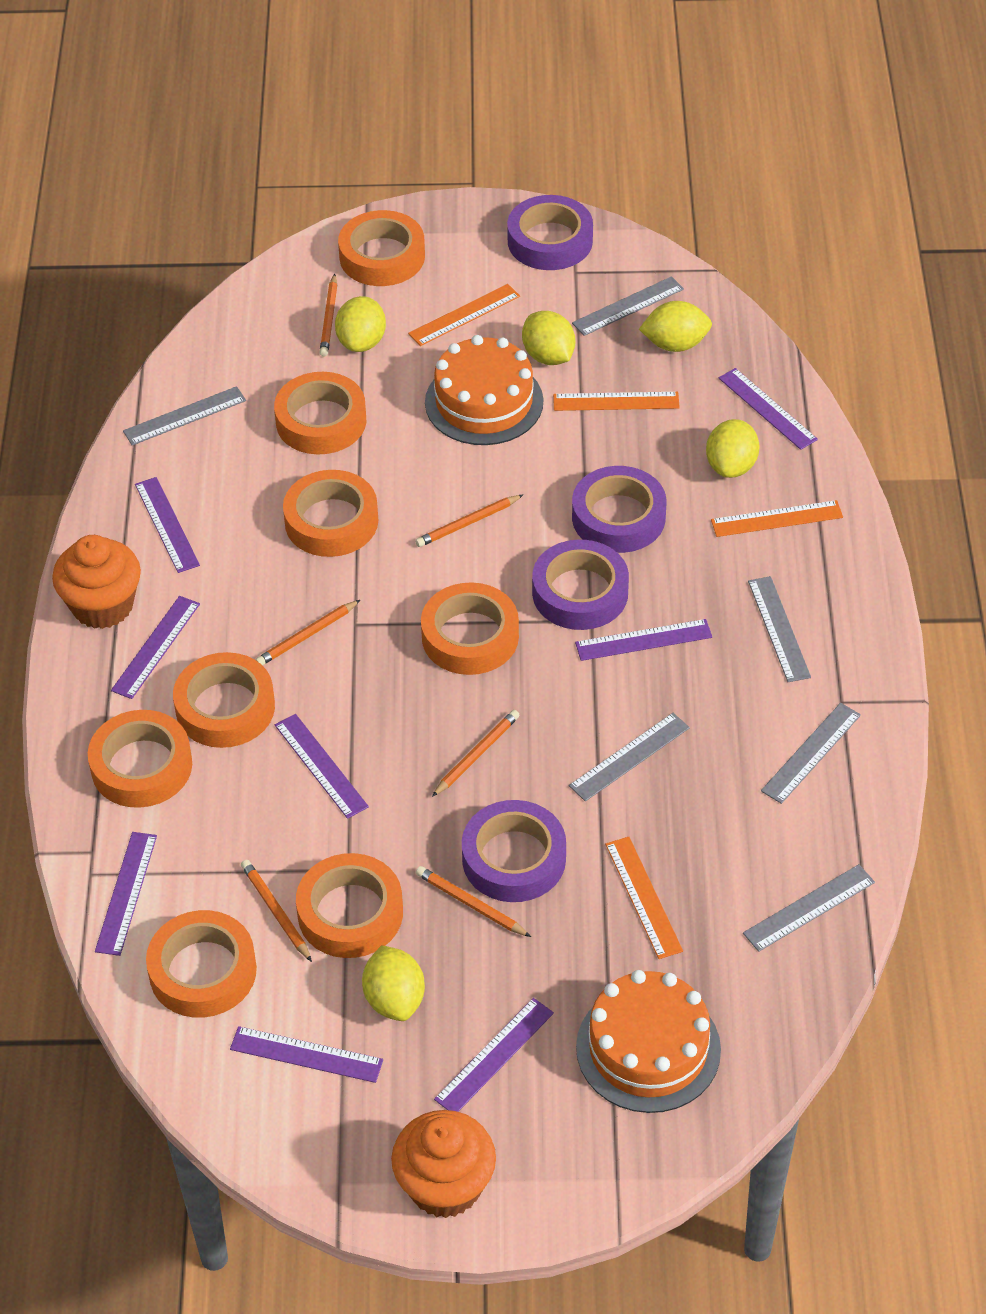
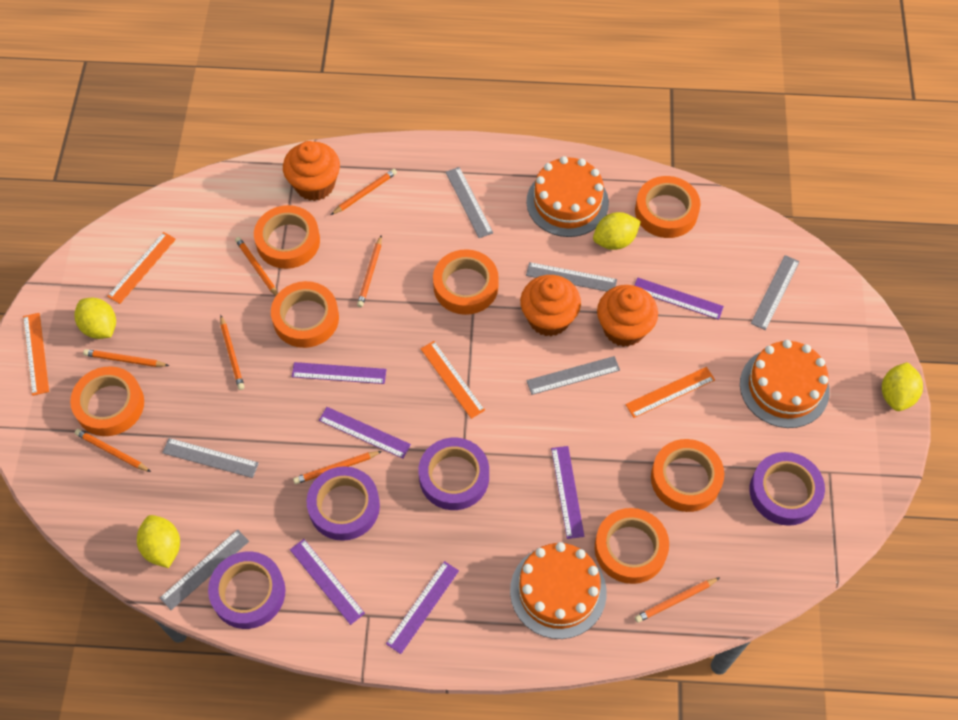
orange cake: [425,335,543,445] [576,970,721,1113] = 2 -> [510,542,607,639] [526,156,609,237] [740,340,830,428] = 3
orange cupcake: [52,535,141,629] [391,1110,496,1218] = 2 -> [283,141,340,201] [520,275,581,336] [597,285,658,347] = 3
orange pencil: [241,860,312,962] [255,600,360,666] [320,274,337,356] [415,495,523,547] [416,866,531,937] [432,710,520,797] = 6 -> [75,429,151,472] [83,349,169,367] [220,315,244,390] [235,237,278,296] [293,451,382,484] [331,169,397,215] [357,235,382,307] [635,577,720,623] = 8
orange tape: [88,710,192,808] [146,910,257,1018] [173,652,275,748] [274,372,366,454] [283,470,378,557] [296,853,403,958] [338,210,425,286] [421,582,519,675] = 8 -> [70,366,144,436] [254,205,320,269] [271,281,339,348] [433,249,499,315] [595,508,669,584] [635,176,700,238] [651,439,724,512] = 7
purple ruler: [95,832,157,956] [111,596,200,699] [135,477,200,573] [230,1026,383,1083] [275,714,369,819] [434,998,554,1112] [575,619,712,661] [719,368,818,450] = 8 -> [290,539,365,625] [292,362,387,384] [319,407,411,458] [386,561,459,654] [551,446,584,539] [634,278,724,320] = 6
yellow lemon: [335,296,386,352] [362,945,425,1021] [522,311,575,365] [639,301,712,352] [706,419,759,478] = 5 -> [74,298,116,339] [137,515,180,568] [593,212,641,250] [882,362,923,411] = 4

